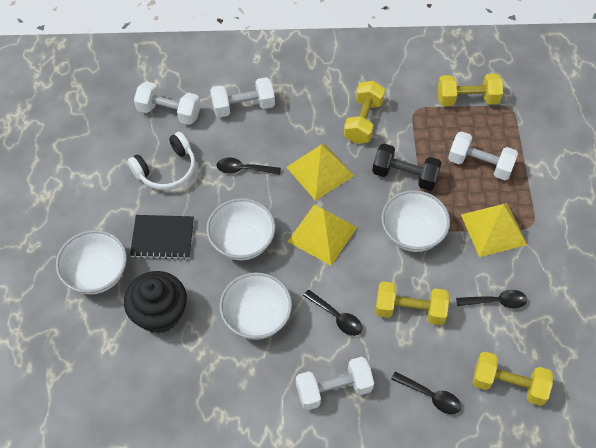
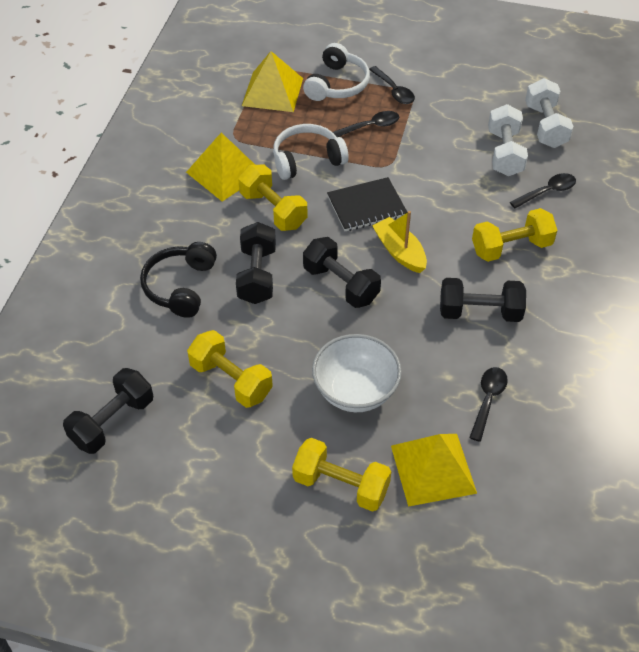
black cupcake: [124,271,187,333] = 1 -> none = 0
black dumbbell: [372,144,441,191] = 1 -> [63,368,153,454] [236,222,276,304] [303,237,381,308] [440,278,526,322] = 4
black headphones: none = 0 -> [140,242,217,318] = 1
white bowl: [56,230,127,294] [206,198,275,260] [219,272,292,340] [381,190,450,252] = 4 -> [312,334,402,412] = 1
white dumbbell: [134,81,201,125] [210,77,275,118] [296,357,374,410] [448,131,518,180] = 4 -> [488,104,528,176] [525,78,574,148] = 2
white headphones: [127,132,196,190] = 1 -> [273,124,349,180] [303,43,370,101] = 2
yellow boat: none = 0 -> [372,211,427,273] = 1

